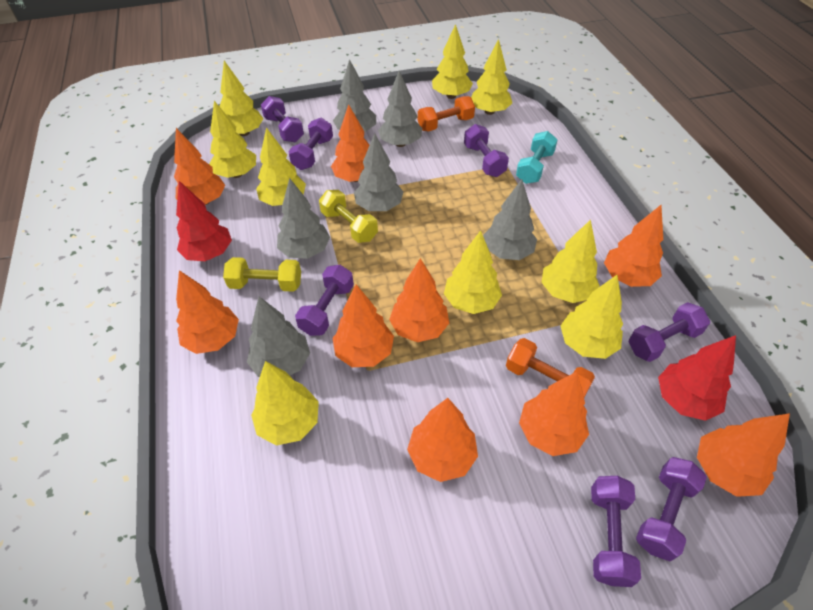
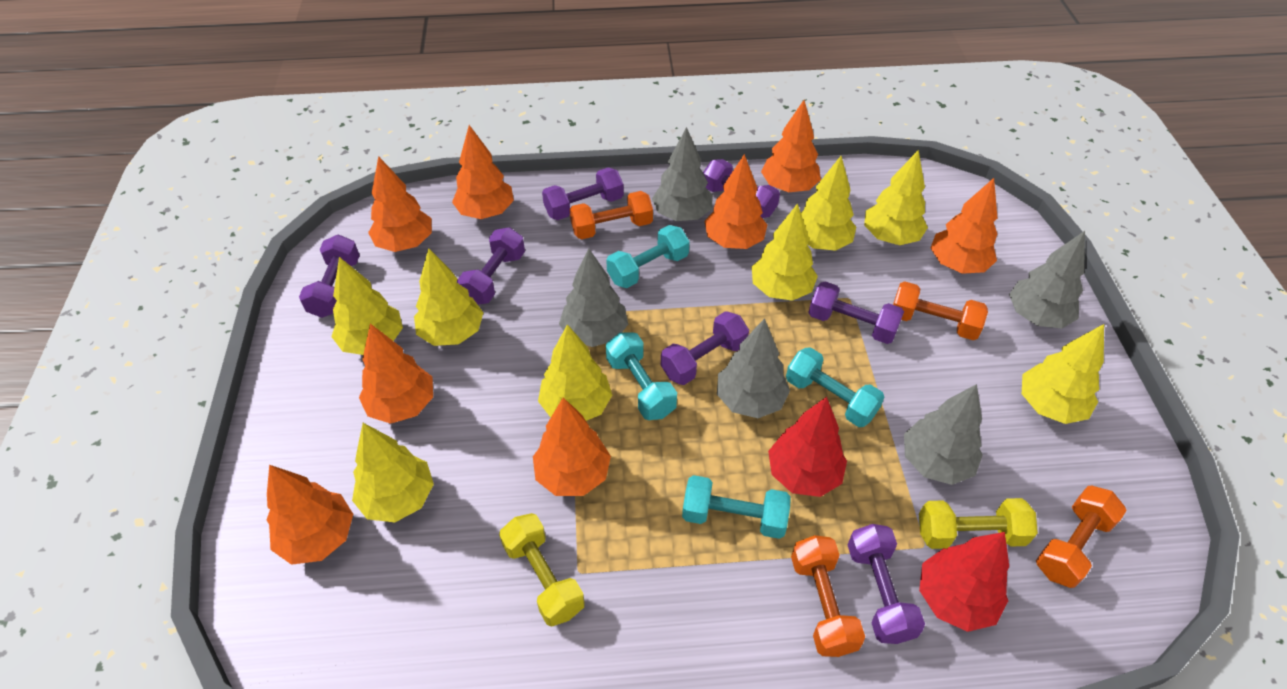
grey tree: [247,296,310,377] [277,178,330,259] [333,59,376,132] [354,133,404,211] [378,71,422,147] [483,179,537,260] = 6 -> [559,249,628,347] [652,127,713,221] [717,318,790,418] [904,384,983,485] [1009,231,1085,328] = 5
orange dumbbell: [418,96,475,131] [506,338,595,397] = 2 -> [570,191,653,240] [791,535,865,657] [893,281,988,340] [1036,486,1127,588] = 4
orange tree: [174,128,225,205] [176,270,239,354] [331,104,369,182] [332,284,394,367] [389,258,449,342] [407,398,478,482] [519,372,589,456] [604,205,663,287] [697,413,790,497] = 9 -> [267,465,353,565] [359,324,433,424] [368,156,432,252] [452,125,514,219] [533,397,611,496] [704,154,767,249] [761,100,821,193] [931,178,997,274] = 8
turquoise dumbbell: [516,131,558,184] = 1 -> [606,225,690,288] [606,333,677,420] [682,475,791,539] [786,347,884,427] = 4
yellow tree: [209,101,256,178] [219,61,263,136] [251,361,319,446] [256,127,306,206] [432,24,473,99] [444,230,502,314] [471,39,512,115] [541,220,600,303] [560,275,623,359] = 9 -> [331,257,403,355] [352,423,434,522] [414,248,484,346] [538,324,612,421] [752,203,818,301] [801,156,856,251] [864,150,928,245] [1022,324,1104,424] = 8

